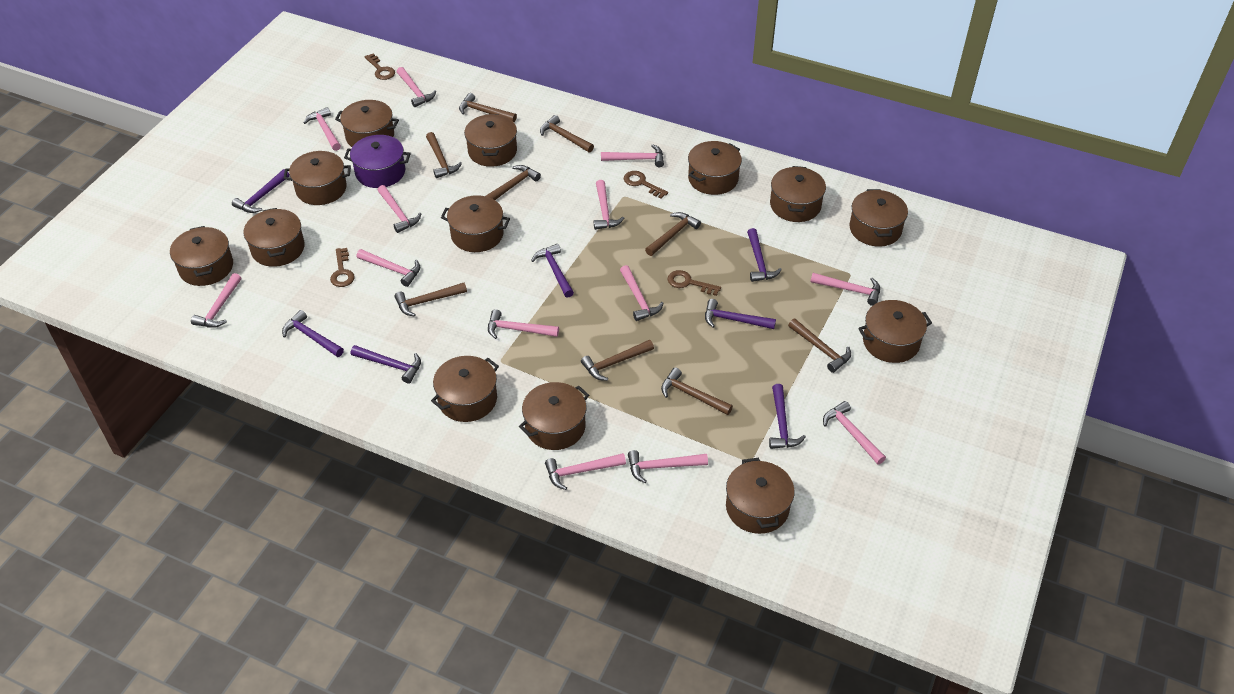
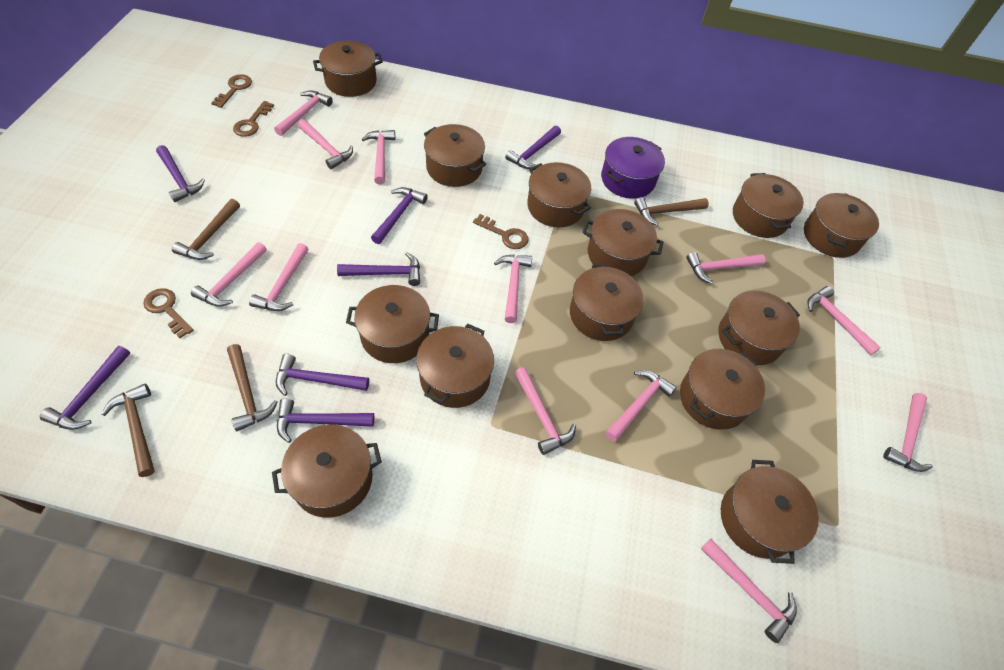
brown hammer: [394,283,467,316] [426,132,462,178] [459,93,517,122] [486,165,541,200] [540,115,594,153] [581,340,654,381] [645,212,701,256] [661,367,733,415] [788,319,851,373] = 9 -> [102,383,155,477] [172,199,240,260] [227,344,278,431] [634,197,709,226] = 4
pink hammer: [191,273,241,328] [304,107,341,151] [357,249,420,287] [377,185,421,233] [397,67,436,107] [488,309,559,339] [545,453,626,490] [594,180,624,230] [601,144,664,167] [620,265,664,321] [628,450,708,483] [810,273,880,306] [823,401,886,464] = 13 -> [191,242,267,307] [249,243,308,311] [274,91,333,136] [298,119,353,169] [362,130,395,185] [494,255,532,323] [514,367,576,455] [606,370,677,442] [686,252,765,284] [701,539,797,643] [807,286,881,355] [883,393,933,472] = 12

